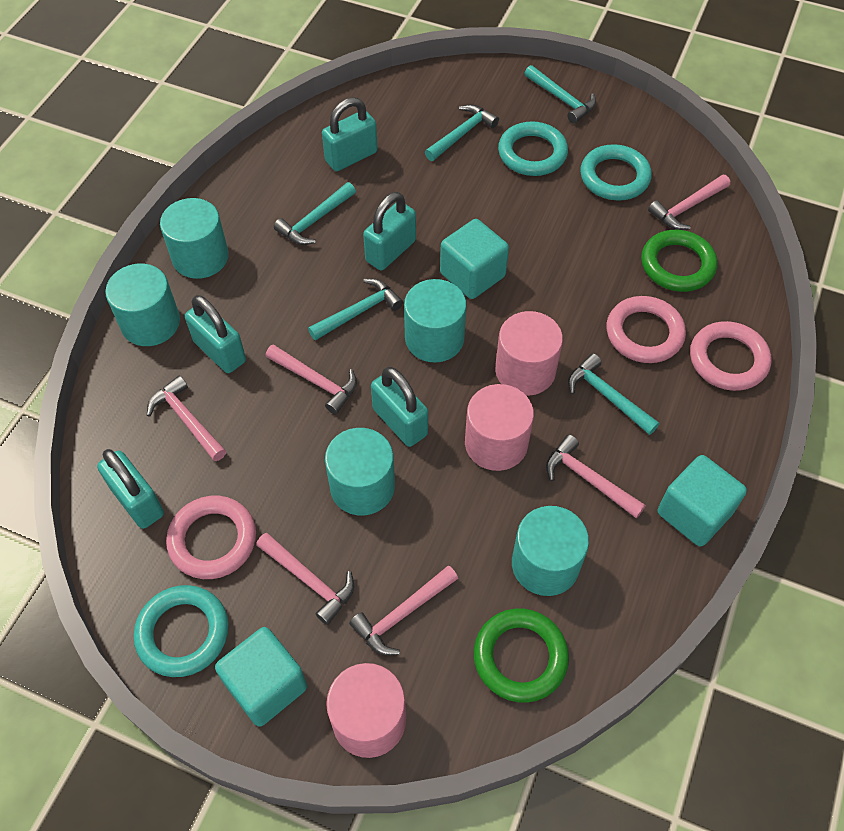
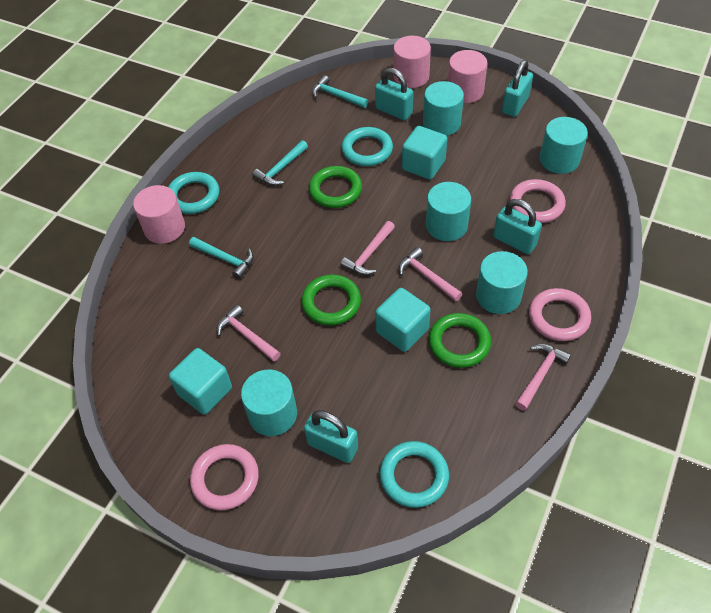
green ring: [474,608,569,703] [641,230,717,292] = 2 -> [301,274,361,326] [309,166,362,208] [429,313,491,368] = 3
pink hammer: [147,375,226,461] [256,533,354,625] [266,344,357,414] [349,565,458,655] [546,435,646,518] [648,175,730,230] = 6 -> [217,304,281,362] [340,221,395,275] [398,247,462,302] [515,344,571,411] = 4
turquoise hammer: [274,182,356,245] [308,279,403,341] [425,104,499,161] [524,65,596,124] [568,353,659,435] = 5 -> [189,237,254,279] [252,140,308,186] [312,75,368,108] = 3
turquoise padlock: [97,449,164,529] [185,295,246,373] [322,97,378,171] [363,192,416,270] [371,367,428,447] = 5 -> [304,410,358,463] [375,68,413,120] [493,199,542,254] [502,60,533,117] = 4

